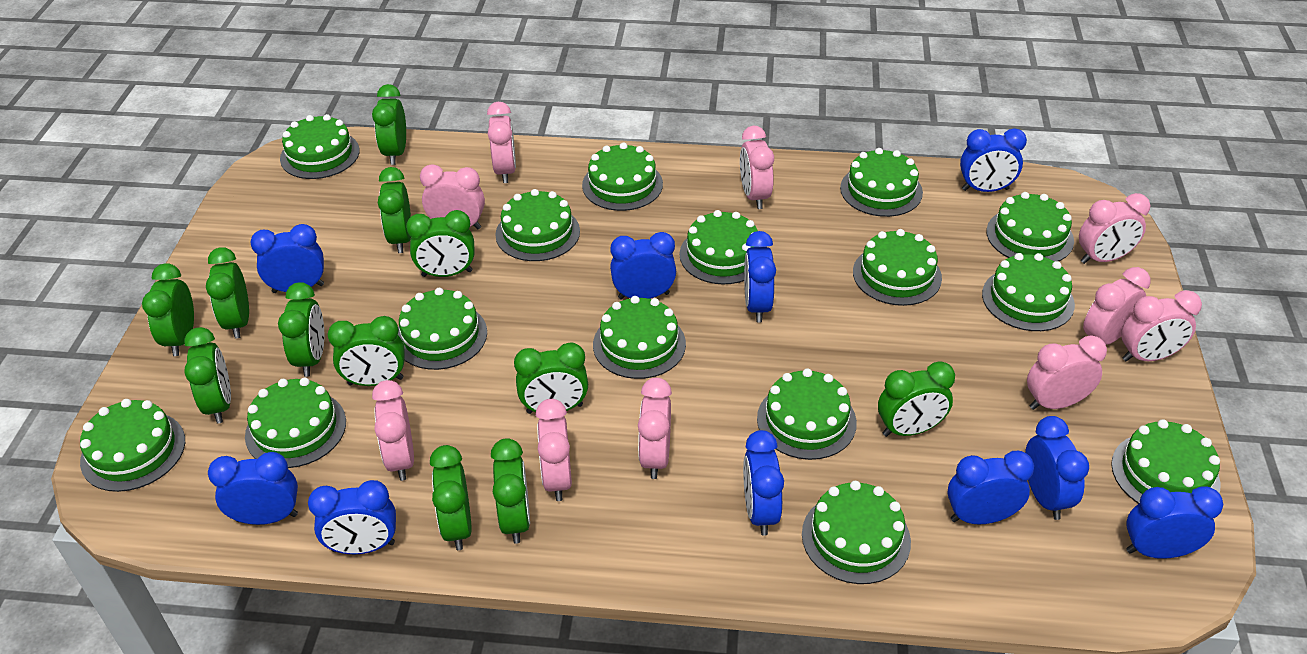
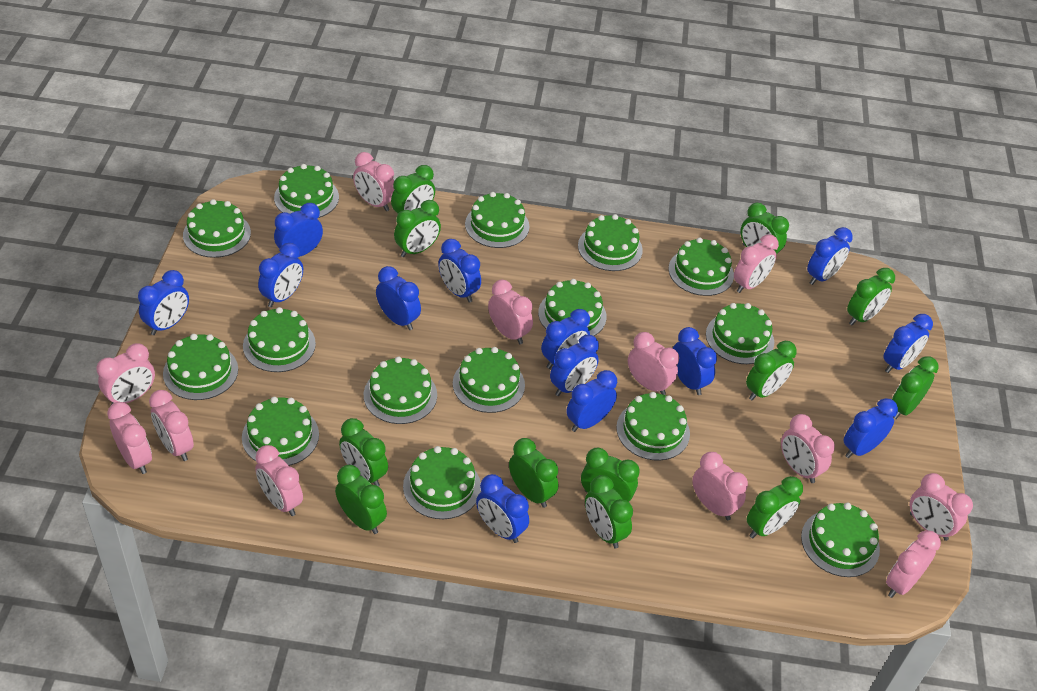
blue clock: [208,452,298,525] [250,224,324,293] [308,480,396,554] [610,232,676,299] [743,430,784,536] [744,231,776,323] [947,451,1034,524] [960,128,1027,192] [1025,416,1089,520] [1126,486,1223,559] = 10 -> [138,270,189,335] [258,243,303,307] [274,203,323,257] [376,266,421,330] [438,239,481,303] [476,474,529,543] [541,309,590,369] [550,335,599,396] [566,370,617,432] [673,327,717,395] [807,227,853,285] [844,398,898,458] [883,314,933,373] = 13
pink clock: [372,380,414,481] [420,164,485,229] [487,102,516,183] [536,399,572,501] [638,378,672,479] [740,126,774,209] [1027,335,1107,410] [1079,193,1151,264] [1083,267,1151,345] [1121,290,1202,362] = 10 -> [97,343,155,405] [107,402,152,474] [149,390,194,461] [255,445,303,516] [353,152,394,211] [488,280,533,344] [628,332,679,395] [692,452,748,520] [734,234,779,293] [781,414,835,483] [886,530,941,598] [910,473,973,541] = 12

